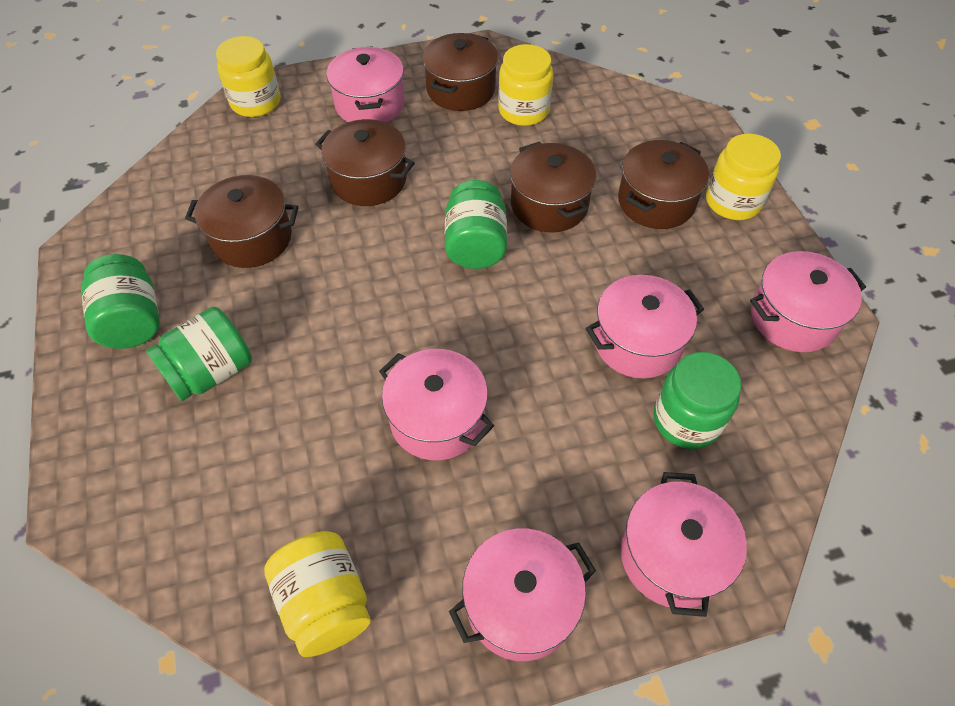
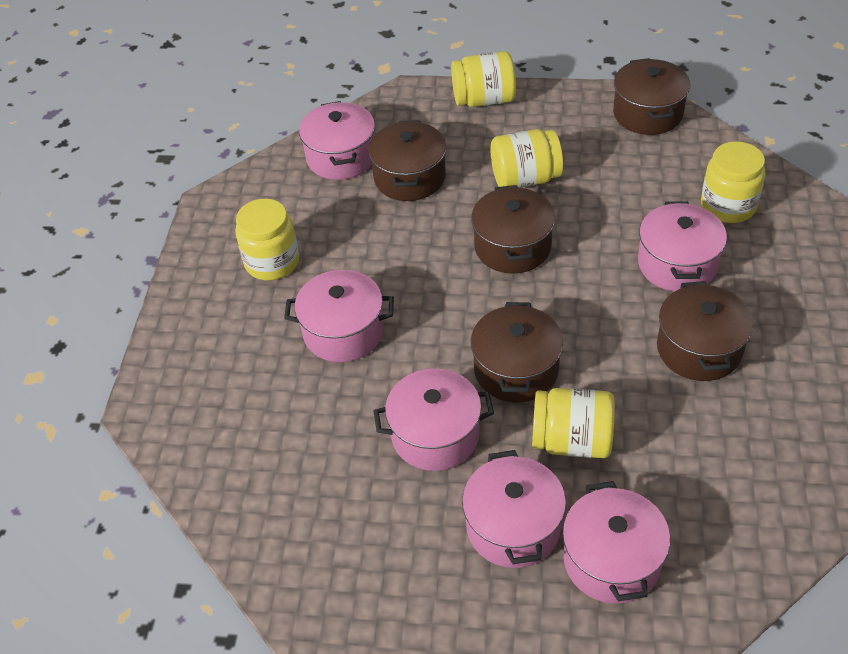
green jar: [81,254,160,349] [146,307,252,401] [445,180,507,269] [653,352,741,449] = 4 -> none = 0
yellow jar: [216,36,281,117] [264,531,371,657] [498,44,553,126] [706,134,781,220] = 4 -> [235,199,299,280] [451,51,516,107] [491,129,563,188] [532,388,615,458] [701,141,765,223] = 5

